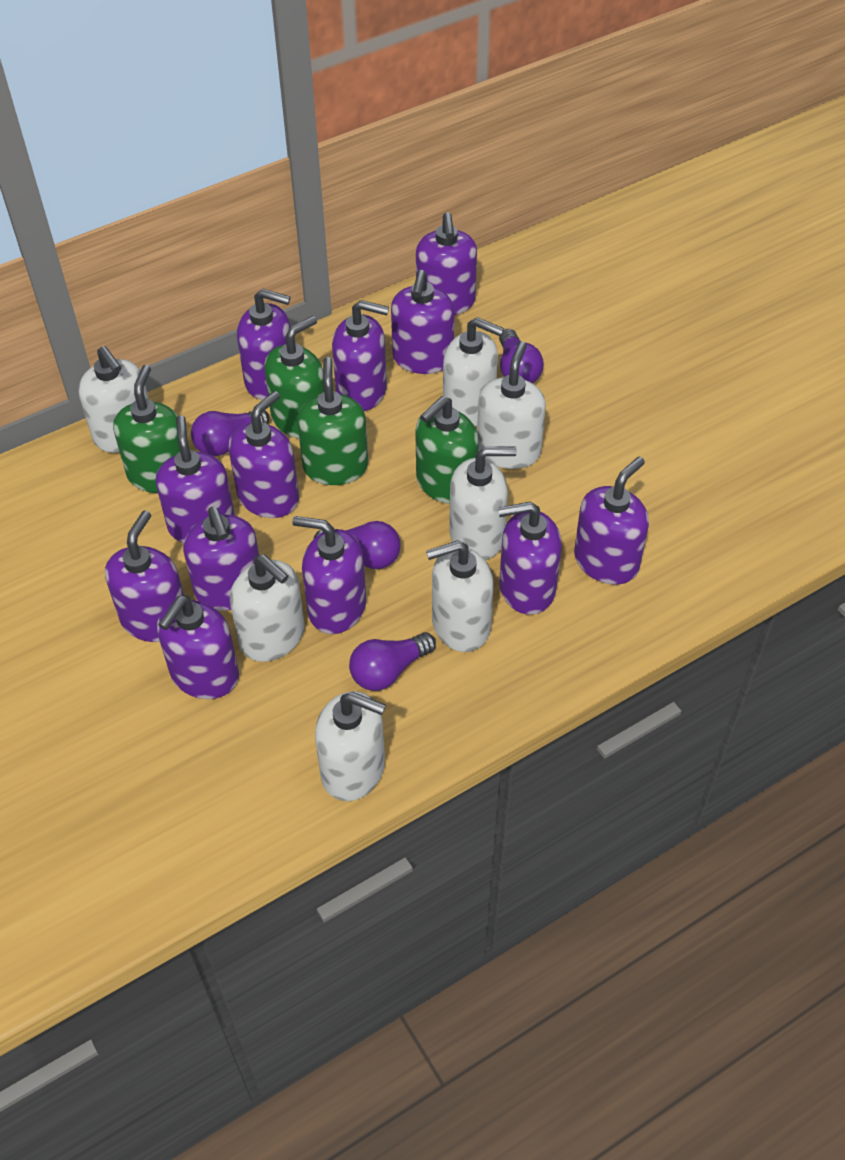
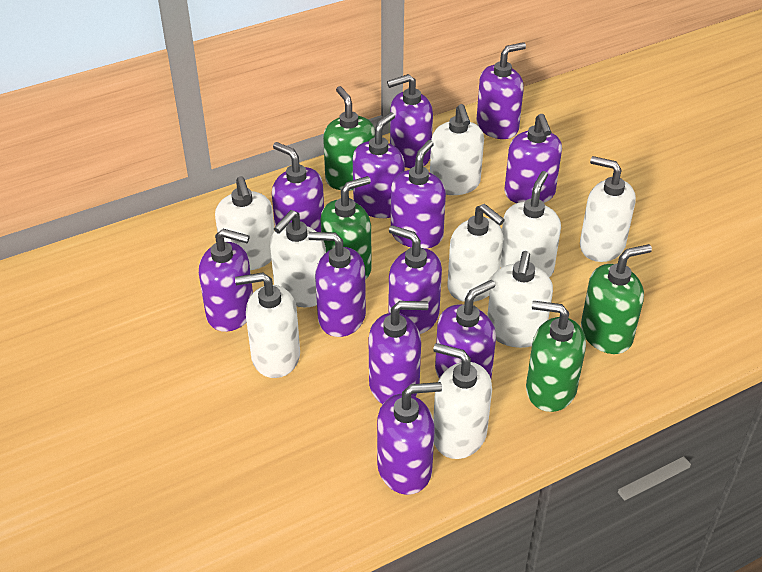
purple light bulb: [191,410,269,456] [314,521,401,569] [349,632,436,691] [499,329,544,383] = 4 -> none = 0
white soap dispenser: [78,346,149,453] [230,554,305,662] [315,691,386,801] [426,540,494,652] [443,317,504,427] [449,446,517,560] [477,341,546,469] = 7 -> [215,176,275,270] [235,273,300,378] [270,210,326,307] [430,104,484,195] [433,343,492,459] [447,204,505,302] [487,251,553,348] [500,171,561,277] [580,156,636,262] = 9

